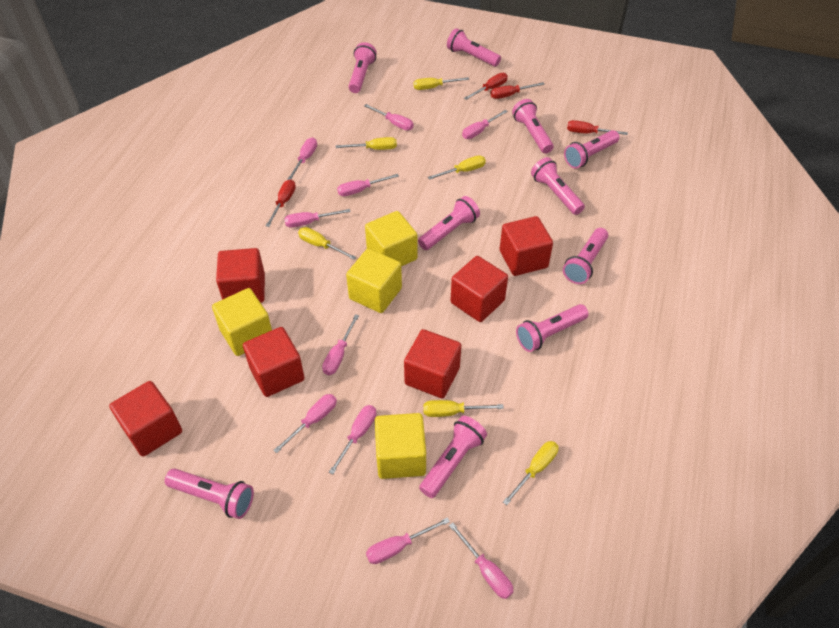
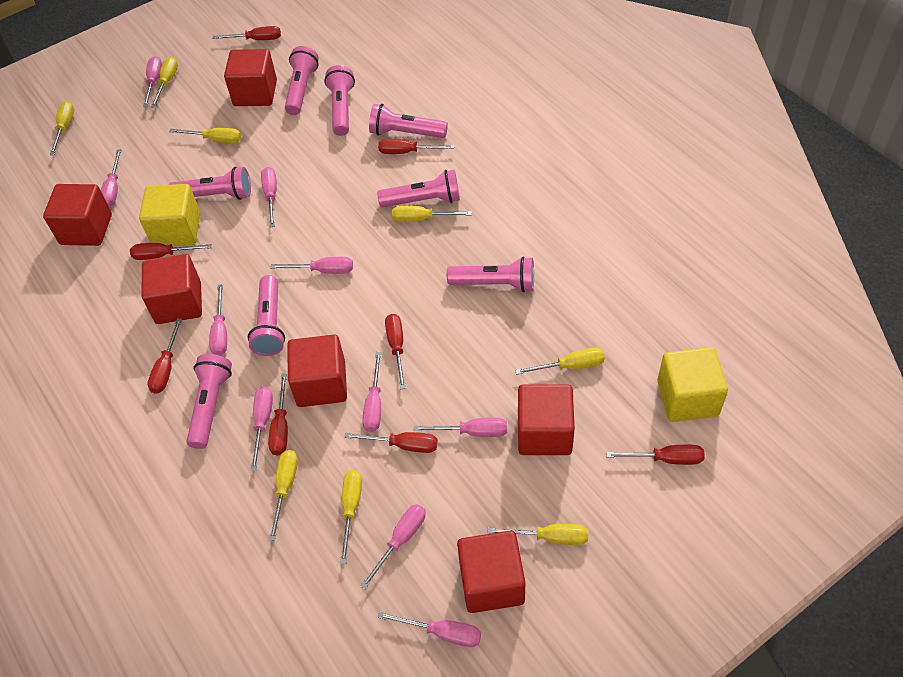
pink flashlight: [165,468,254,519] [349,42,377,93] [418,196,480,250] [419,416,487,498] [447,28,501,67] [512,99,554,154] [516,304,589,352] [531,157,585,215] [563,228,608,284] [564,130,619,169] = 10 -> [168,167,251,200] [187,354,232,449] [248,275,285,356] [285,46,319,115] [324,65,355,136] [369,104,448,138] [377,170,460,207] [447,256,534,293] = 8
red screwdriver: [266,179,296,227] [464,73,508,100] [490,82,545,99] [567,120,628,135] = 4 -> [130,243,212,260] [148,318,182,394] [212,26,281,40] [268,373,288,456] [344,432,438,453] [378,139,454,154] [385,314,406,389] [606,445,705,465] = 8
yellow cube: [212,288,272,356] [346,249,402,313] [365,211,417,266] [375,413,426,479] = 4 -> [139,184,200,247] [657,347,728,422] = 2
yellow screwdriver: [298,227,356,260] [336,137,397,150] [414,77,469,90] [423,400,504,417] [428,155,486,180] [503,441,559,505] = 6 -> [50,101,74,155] [151,56,178,108] [169,128,241,144] [269,450,298,541] [340,470,362,564] [392,206,472,222] [487,524,588,545] [515,348,605,375] = 8

